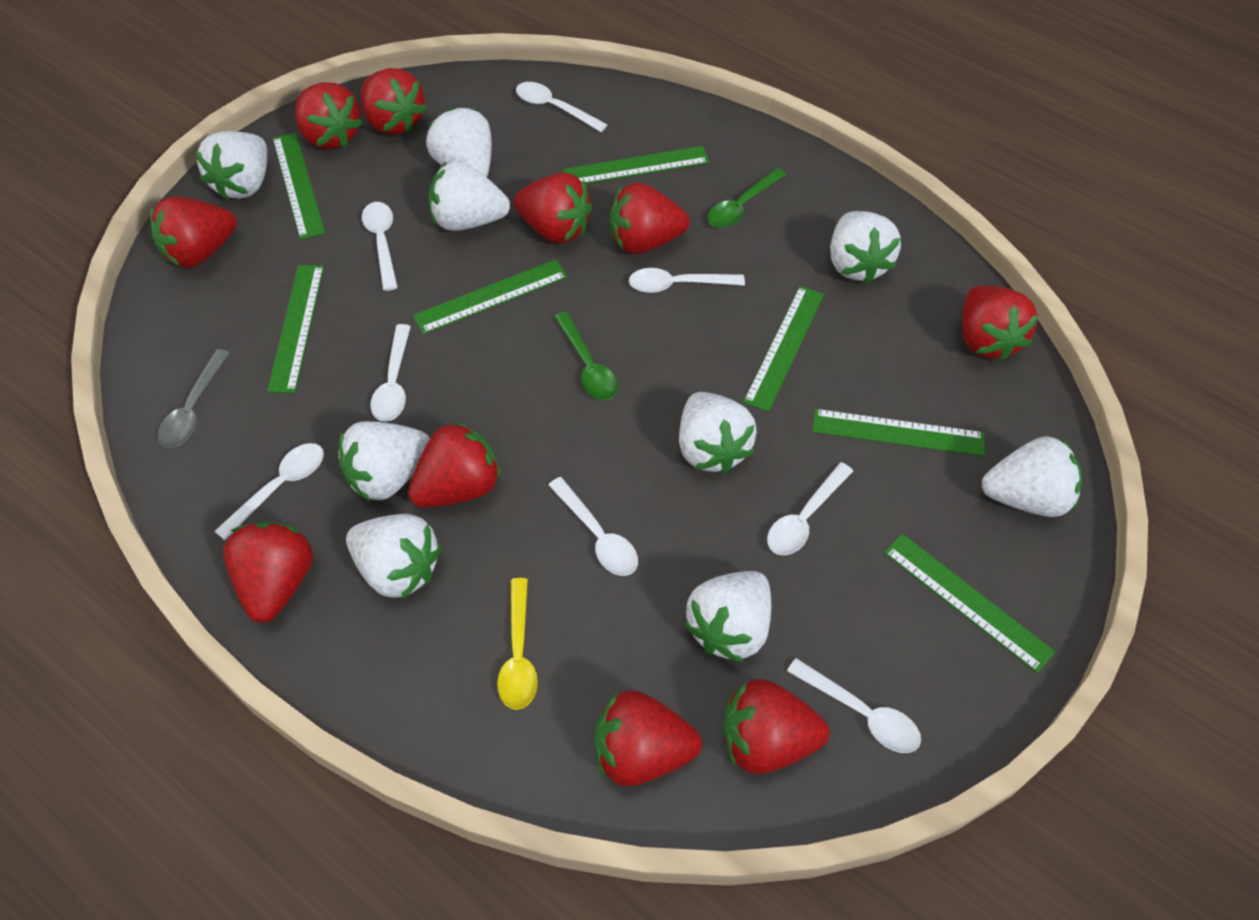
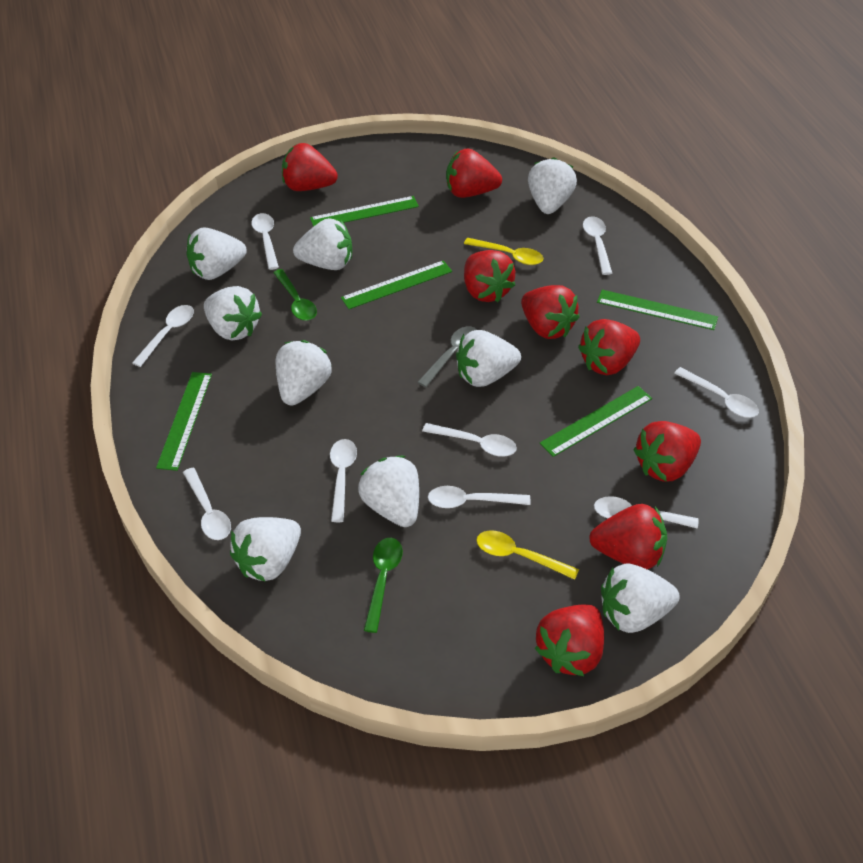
green ruler: [267,265,324,393] [273,133,325,239] [413,259,568,334] [563,146,709,184] [743,286,824,412] [813,409,985,456] [884,534,1055,673] = 7 -> [156,372,212,471] [310,196,419,227] [341,260,452,309] [540,386,652,457] [597,290,718,330] = 5
red strawberry: [150,196,237,268] [223,522,313,623] [295,82,363,149] [360,68,427,135] [408,421,501,508] [514,172,592,244] [595,690,702,787] [610,183,689,254] [723,679,830,774] [962,285,1039,362] = 10 -> [282,143,338,191] [446,148,502,198] [464,250,515,302] [521,285,580,339] [534,604,604,676] [578,319,640,375] [589,504,667,569] [633,421,701,482] = 8
white spoon: [215,443,324,541] [362,202,398,291] [370,324,411,422] [516,82,608,132] [548,477,638,576] [629,268,745,293] [767,462,853,555] [787,658,921,753] = 8 -> [132,305,194,367] [183,468,231,540] [251,213,279,270] [330,439,357,522] [422,423,517,457] [428,486,530,508] [583,216,612,275] [594,496,699,529] [674,367,759,418] = 9
yellow spoon: [497,578,538,710] = 1 -> [464,238,543,265] [476,530,579,580] = 2

